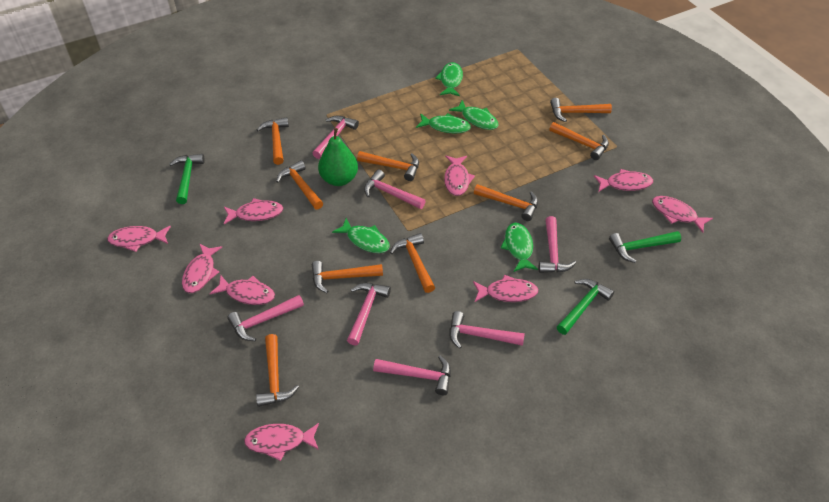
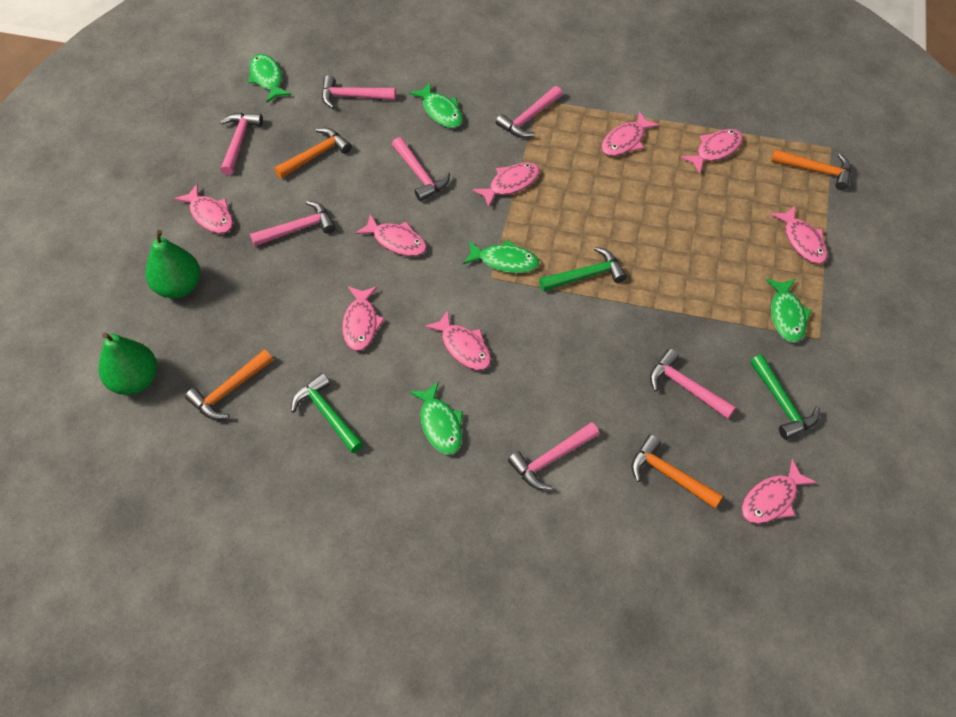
green pear: [318,128,358,186] = 1 -> [98,333,157,395] [146,230,200,298] = 2
orange hammer: [256,334,299,407] [257,117,289,165] [276,160,323,210] [312,261,383,293] [357,151,419,181] [390,233,435,293] [474,184,538,221] [549,122,609,160] [550,98,612,122] = 9 -> [185,350,273,420] [274,128,352,179] [631,435,723,509] [771,149,851,190] = 4

